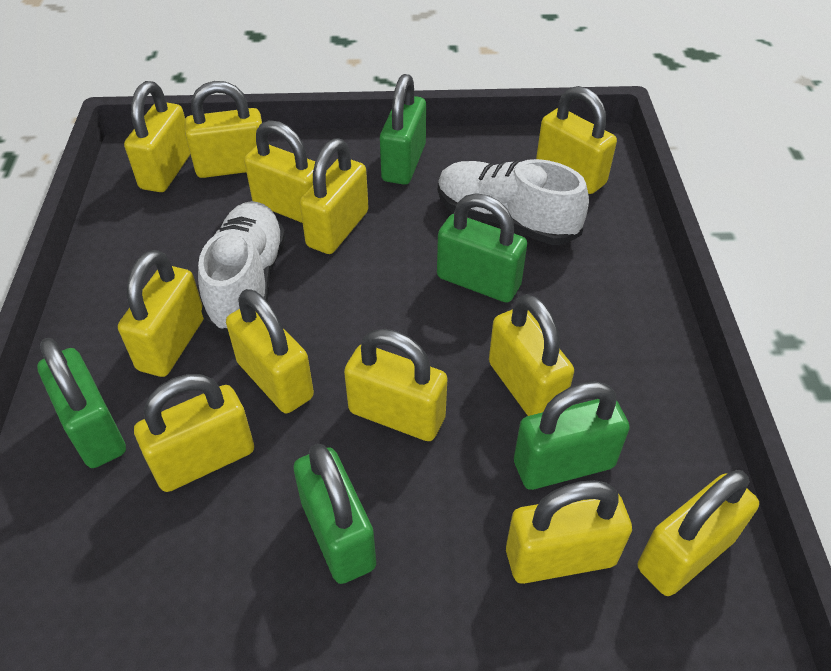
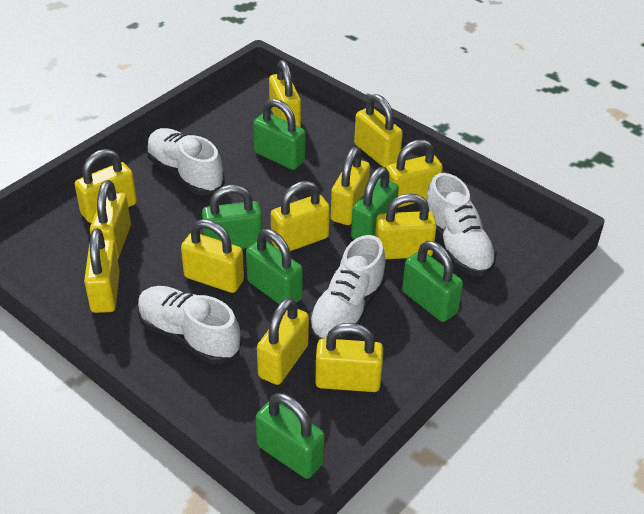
green padlock: [37,338,126,468] [293,444,376,584] [380,74,426,185] [437,193,527,303] [514,381,630,490] = 5 -> [202,185,262,249] [246,229,303,304] [253,99,306,170] [256,393,325,479] [351,167,399,240] [402,241,463,322] = 6
white shoe: [198,201,286,336] [438,159,589,245] = 2 -> [138,286,241,364] [147,128,225,196] [309,235,387,342] [426,173,497,276] = 4

